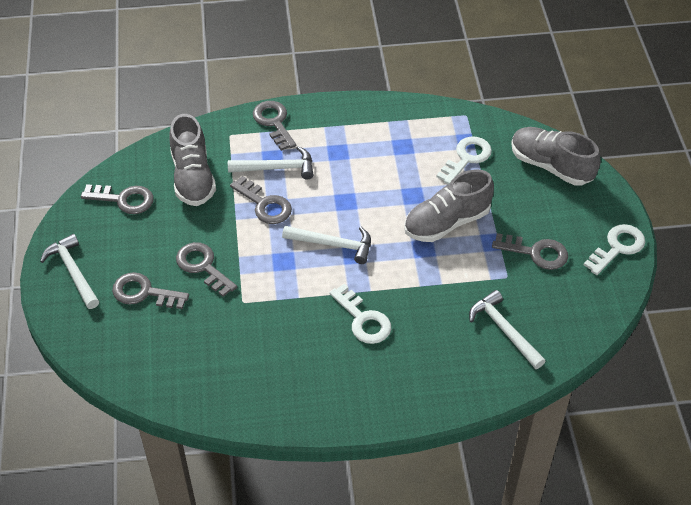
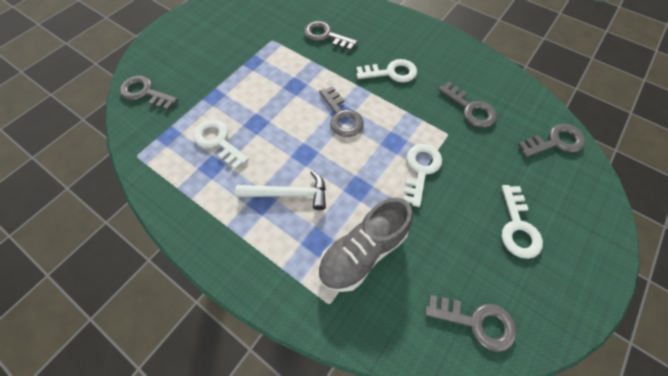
grey shoe: [169,114,216,206] [404,170,494,242] [511,127,601,186] = 3 -> [318,197,413,292] = 1
white hammer: [40,234,99,309] [228,146,313,179] [282,226,371,264] [469,290,545,369] = 4 -> [235,171,326,210] = 1
white key: [329,284,391,344] [436,136,492,185] [584,224,645,275] = 3 -> [194,120,249,169] [357,59,417,82] [403,144,442,207] [501,185,543,259] = 4

